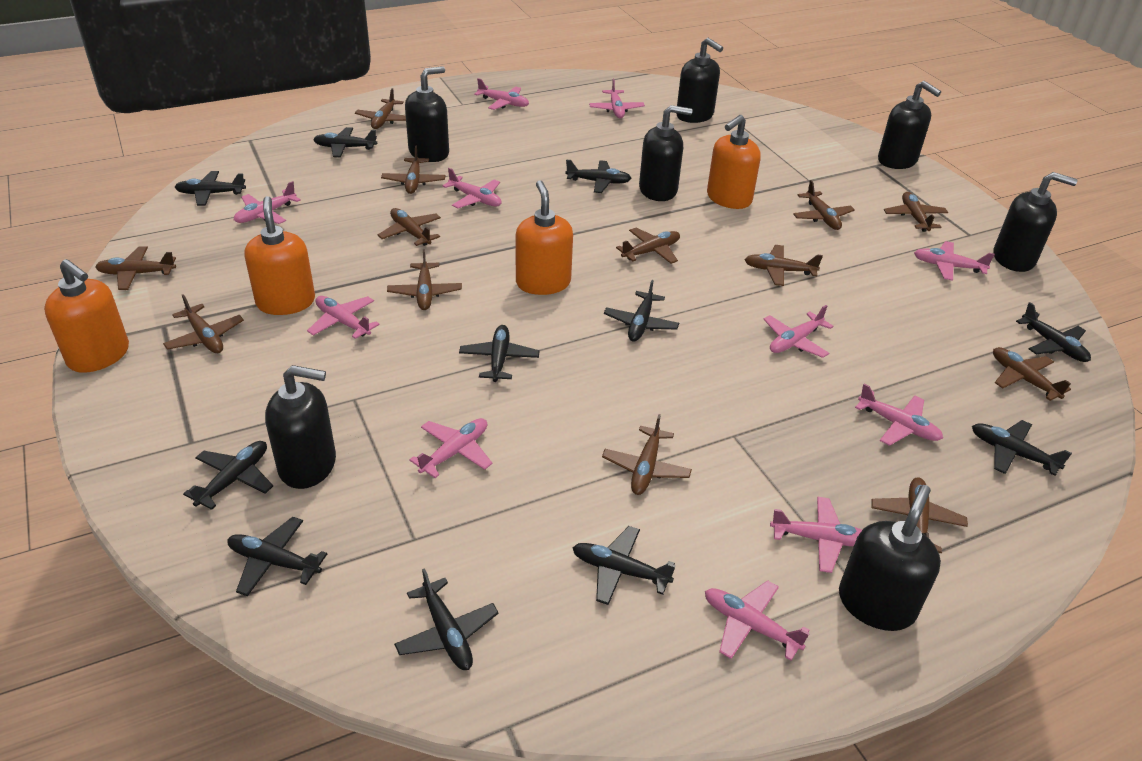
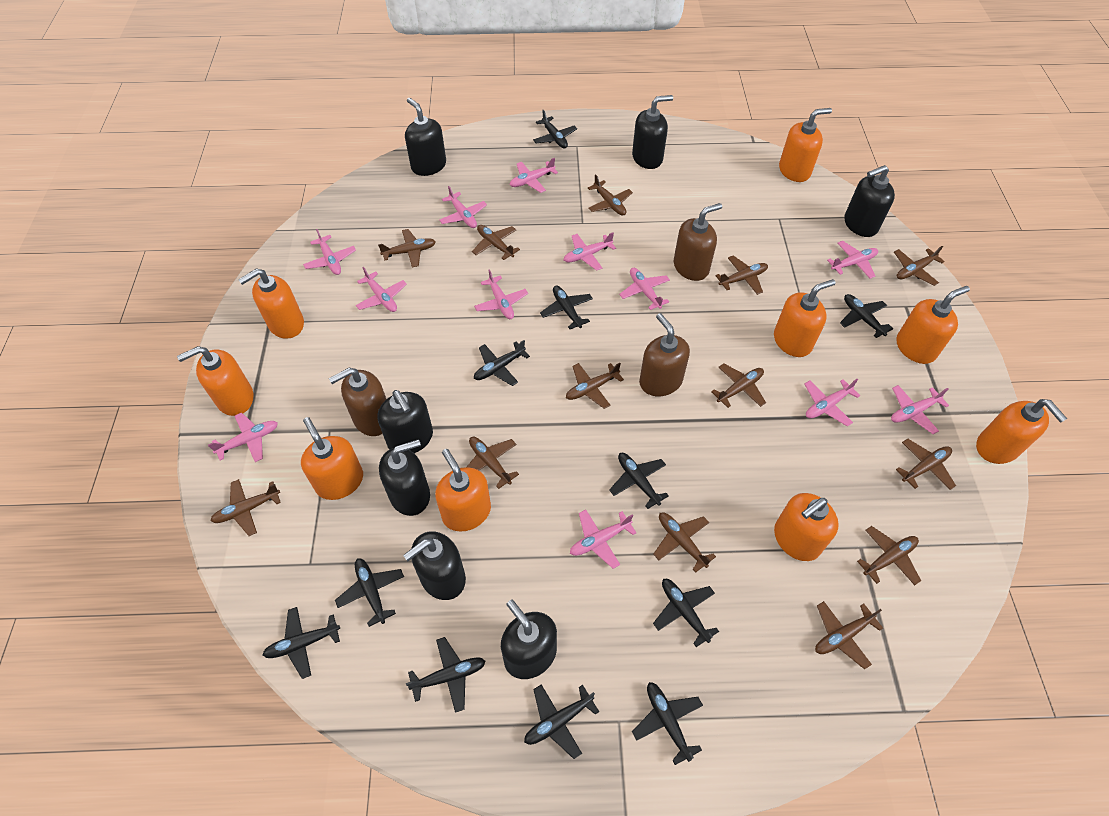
brown soap dispenser: none = 0 -> [329,368,386,436] [639,313,690,396] [674,203,722,281] = 3
orange soap dispenser: [44,259,129,373] [244,196,315,315] [516,180,573,295] [707,115,761,209] = 4 -> [177,346,253,416] [238,268,304,339] [301,417,363,500] [435,449,491,532] [774,279,835,357] [774,493,839,561] [779,108,832,182] [897,286,970,364] [976,399,1067,464] = 9
pink plane: [234,181,301,224] [307,296,380,339] [409,418,492,478] [442,168,502,208] [474,78,529,110] [589,79,645,118] [705,580,810,661] [764,305,834,358] [770,496,862,573] [855,384,943,446] [914,241,995,281] = 11 -> [208,412,278,462] [303,229,356,275] [356,267,407,312] [439,186,487,228] [474,269,528,319] [510,158,558,193] [564,232,616,271] [570,510,636,569] [619,268,670,310] [804,379,860,427] [827,241,878,279] [891,385,949,434] = 12

